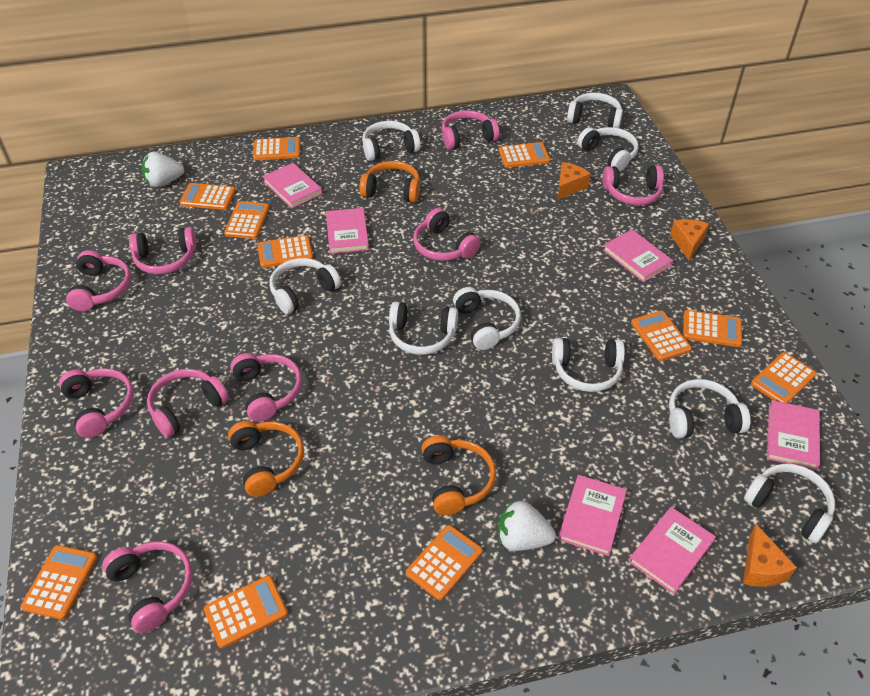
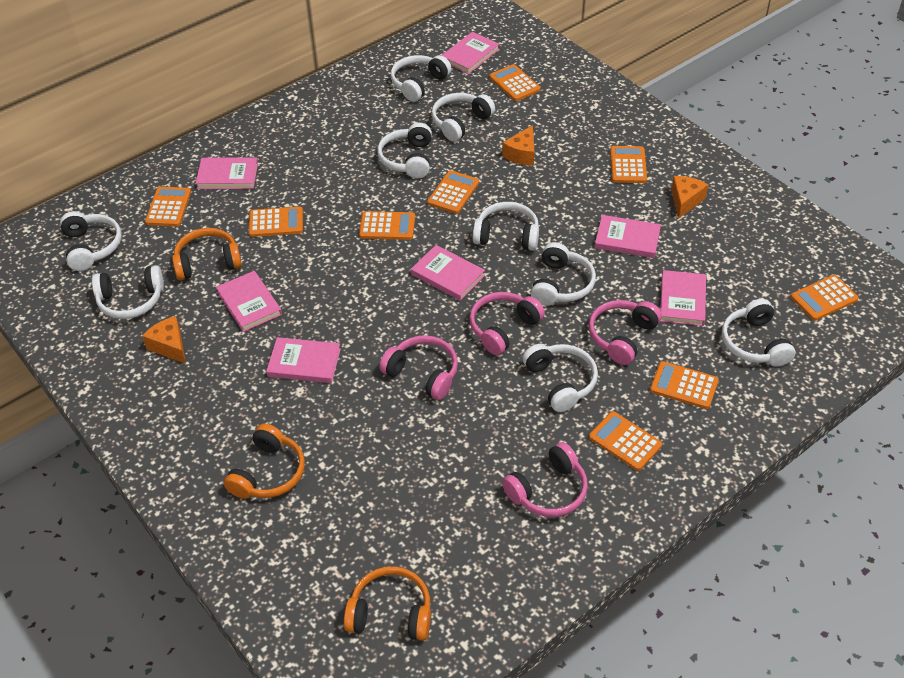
orange calculator: [21,545,97,620] [180,183,236,210] [203,575,288,648] [224,201,269,239] [253,137,300,160] [257,235,313,268] [406,525,483,600] [499,142,550,168] [631,311,692,361] [683,310,742,347] [751,352,817,403] = 11 -> [145,186,191,227] [249,207,303,237] [359,211,415,240] [427,170,479,214] [489,64,540,101] [589,411,662,471] [610,146,647,183] [650,361,719,409] [791,275,859,321] = 9
pink book: [262,163,322,209] [326,208,369,254] [558,475,627,556] [603,230,673,282] [629,507,716,594] [767,400,820,470] = 6 -> [195,157,258,189] [216,271,282,332] [266,337,341,383] [411,245,485,301] [441,32,500,74] [595,215,661,258] [660,270,706,326] = 7
pink headphones: [59,368,134,438] [66,250,131,311] [102,541,193,633] [129,227,197,274] [147,369,229,438] [230,353,302,422] [413,208,481,261] [442,110,499,150] [602,165,664,205] = 9 -> [380,335,458,400] [469,292,545,355] [502,442,588,517] [588,300,662,365] = 4
white strawberry: [142,152,184,187] [498,500,556,551] = 2 -> none = 0

